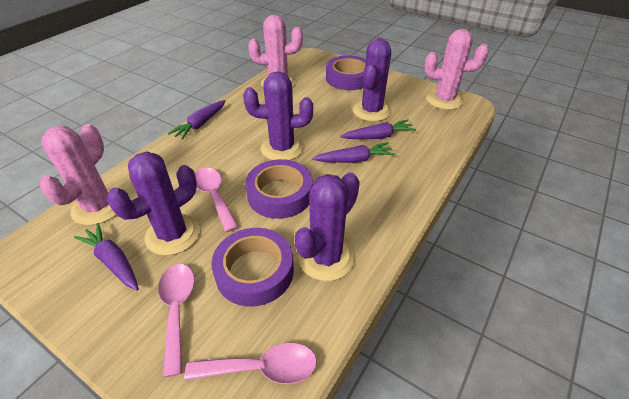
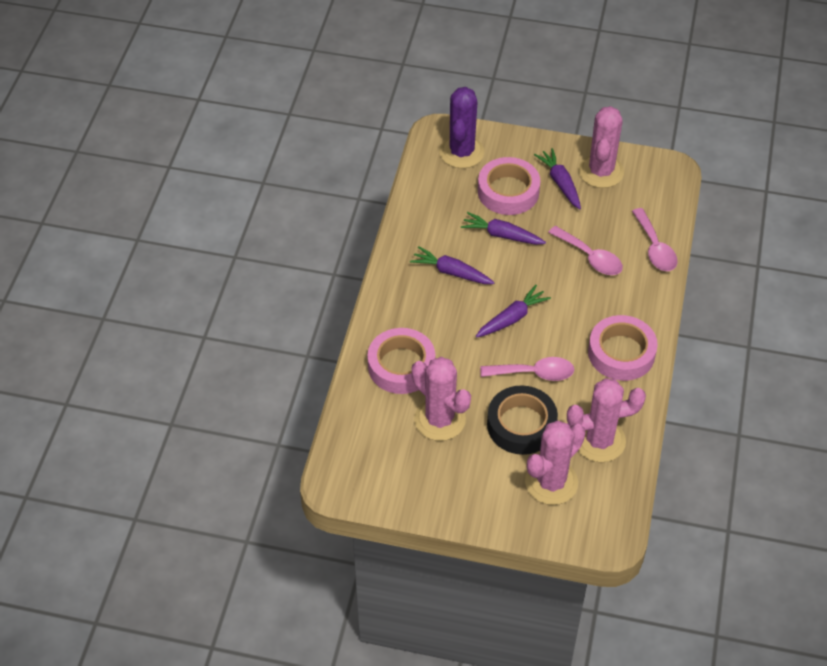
black tape: none = 0 -> [487,385,558,455] = 1
pink cactus: [40,124,116,226] [248,15,303,88] [424,29,489,110] = 3 -> [411,357,471,441] [525,421,586,505] [567,378,646,462] [579,106,624,188] = 4
pink tape: none = 0 -> [368,328,435,394] [478,157,540,215] [588,315,658,381] = 3
purple cactus: [107,151,200,256] [243,71,313,160] [295,172,360,281] [353,39,391,122] = 4 -> [439,87,484,168] = 1
purple tape: [211,228,294,307] [245,159,313,219] [326,55,366,90] = 3 -> none = 0

